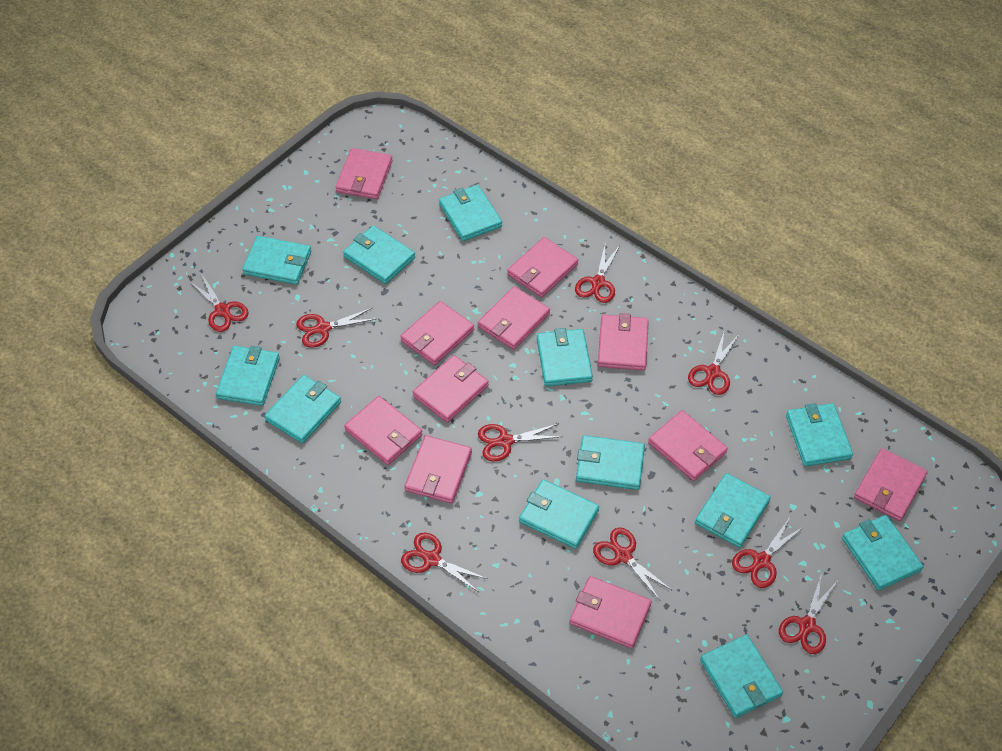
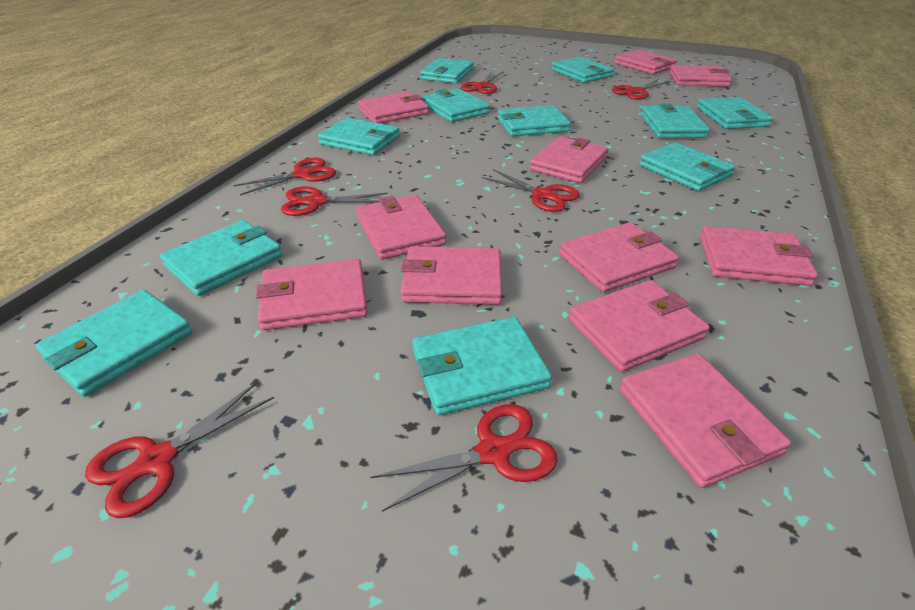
red scissors: [188,273,249,332] [296,308,376,348] [401,532,488,592] [478,424,563,462] [575,245,620,303] [593,527,673,600] [688,331,739,395] [732,518,803,588] [779,573,839,654] = 9 -> [85,382,274,518] [233,158,336,195] [281,186,388,216] [370,404,558,512] [461,71,504,94] [482,169,580,212] [612,79,671,100] = 7
turquoise wallet: [216,346,280,406] [242,236,311,285] [264,375,341,444] [343,225,415,284] [439,185,502,241] [519,479,599,549] [537,328,593,386] [576,435,645,490] [695,473,771,548] [700,635,783,718] [786,403,853,466] [842,515,923,591] = 12 -> [36,290,192,397] [160,220,282,296] [318,117,400,155] [412,317,552,415] [420,58,474,84] [422,88,490,122] [498,105,571,136] [552,57,614,83] [639,142,735,191] [641,103,710,138] [697,97,773,129] = 11

